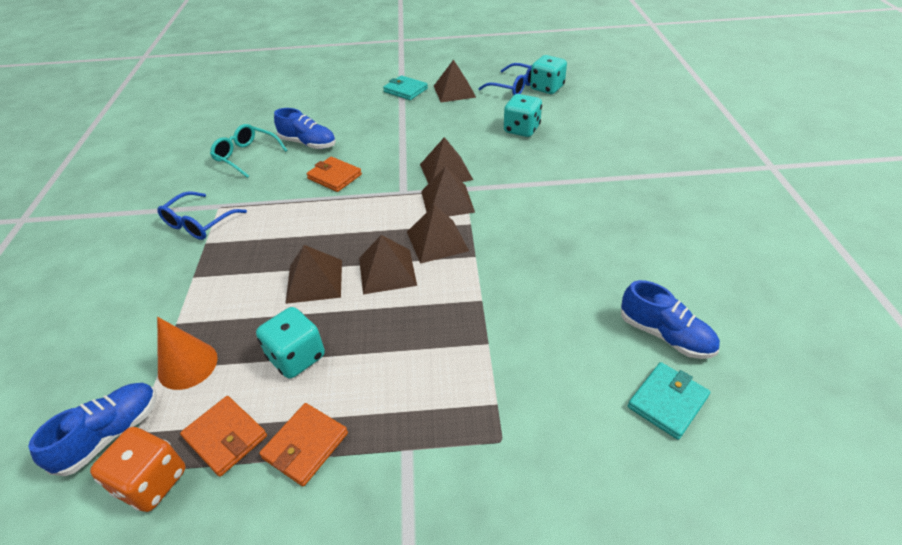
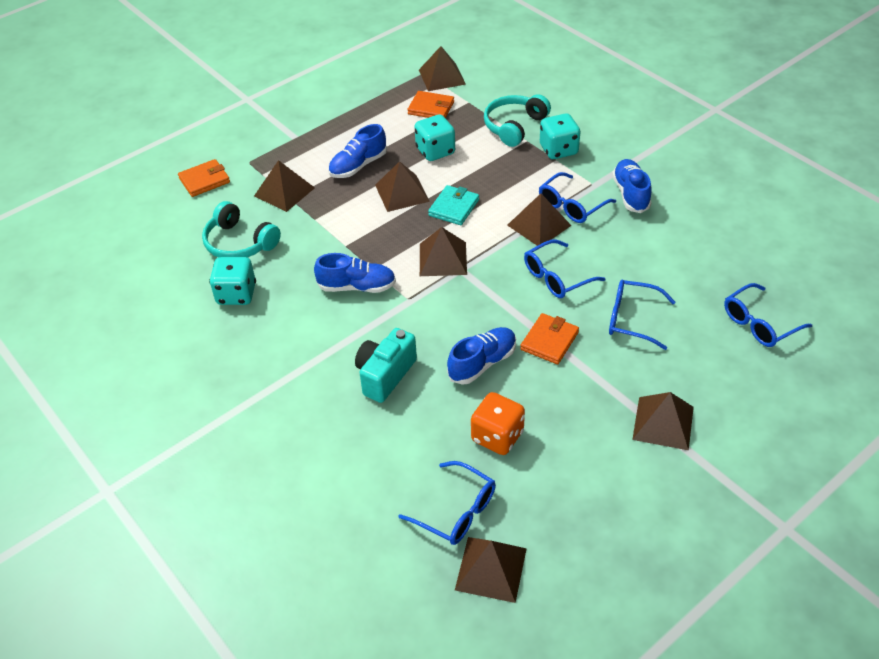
blue glasses: [157,191,247,240] [478,63,532,95] = 2 -> [398,461,496,545] [524,239,606,298] [539,172,616,223] [609,280,675,350] [724,283,812,347] = 5
blue shoe: [28,383,157,476] [274,108,336,149] [621,280,720,359] = 3 -> [314,253,396,293] [328,124,387,178] [447,327,516,385] [612,159,652,213] = 4
brown pyramid: [285,245,342,304] [359,235,417,295] [407,205,469,264] [420,137,473,184] [421,166,475,217] [434,59,476,103] = 6 -> [254,160,315,212] [375,161,430,212] [419,46,466,91] [420,227,467,276] [455,537,527,603] [507,194,572,246] [632,392,694,450] = 7
orange cone: [157,317,218,390] = 1 -> none = 0
turquoise camera: none = 0 -> [355,328,417,403] = 1
turquoise glasses: [210,124,288,178] = 1 -> none = 0
turquoise headphones: none = 0 -> [202,201,281,258] [484,94,551,147] = 2
turquoise wallet: [383,75,428,100] [628,362,710,440] = 2 -> [428,185,479,225] = 1

